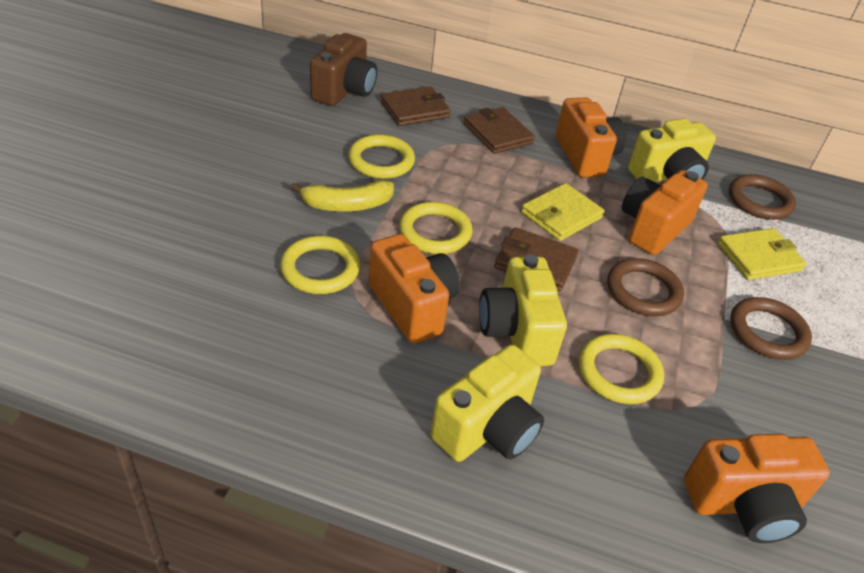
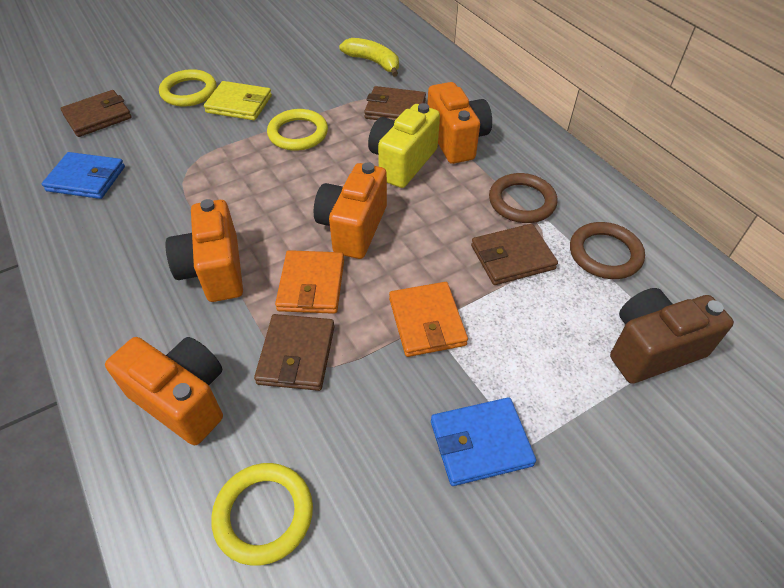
blue wallet: none = 0 -> [42,152,125,199] [431,397,536,486] = 2
brown ring: [607,258,684,316] [729,174,796,220] [730,297,812,360] = 3 -> [489,173,557,223] [570,222,645,279] = 2
brown wallet: [381,86,451,126] [464,107,535,154] [494,227,578,292] = 3 -> [60,90,132,137] [254,314,335,391] [364,86,426,121] [471,224,558,285] = 4
orange wallet: none = 0 -> [275,250,344,314] [389,282,468,357] = 2
yellow camera: [431,344,544,462] [479,254,567,366] [628,118,716,182] = 3 -> [368,103,440,188] = 1
yellow ring: [280,236,360,294] [348,134,415,179] [399,202,473,254] [579,334,664,404] = 4 -> [159,69,217,107] [211,463,313,566] [267,109,328,151] = 3
yellow wallet: [521,183,604,241] [718,228,807,280] = 2 -> [204,81,272,120] = 1

